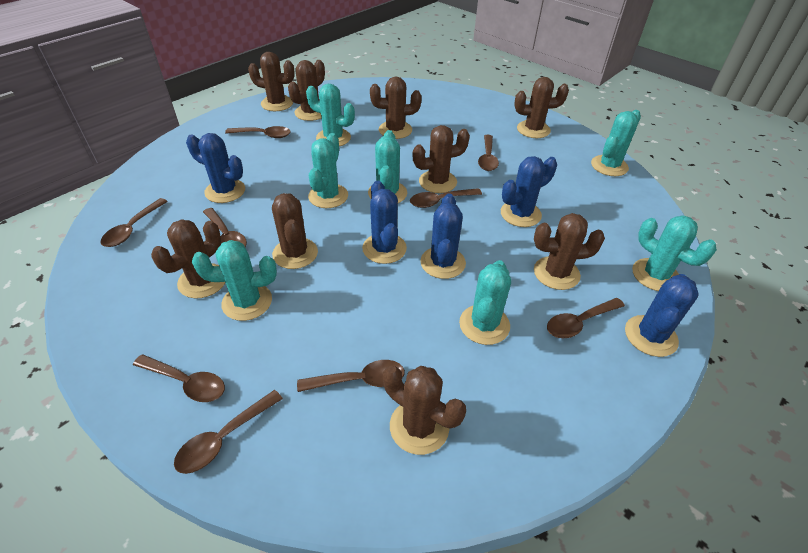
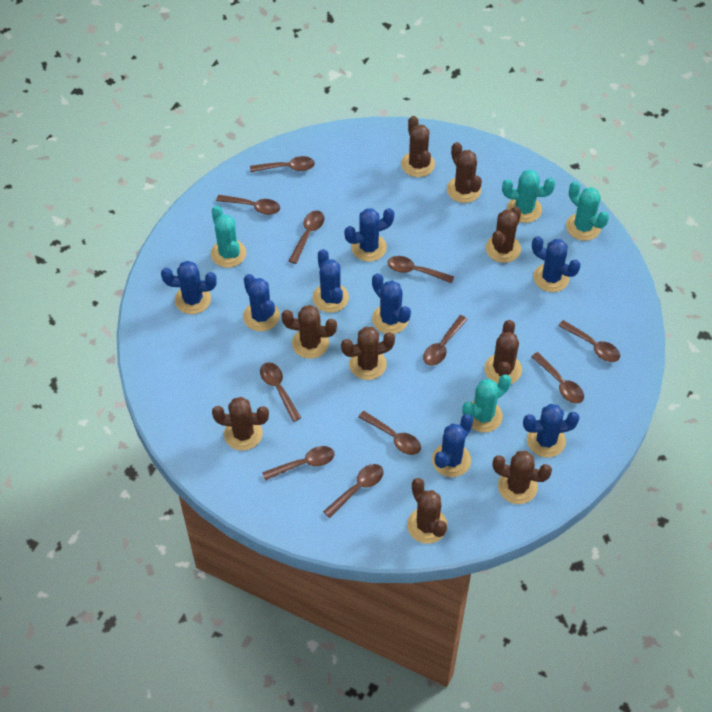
blue cactus: [186,133,245,203] [362,181,407,264] [420,193,466,279] [501,156,557,227] [625,274,699,357] = 5 -> [161,261,217,314] [243,274,280,331] [313,249,349,313] [344,208,394,261] [372,273,411,334] [432,414,473,477] [523,404,580,457] [532,236,581,292] = 8
brown spoon: [100,198,168,247] [133,354,225,402] [174,390,283,474] [203,208,247,247] [225,126,291,138] [297,360,405,392] [410,188,482,208] [478,135,499,171] [547,298,625,338] = 9 -> [216,195,280,215] [250,156,315,172] [260,362,301,422] [262,446,335,481] [289,211,325,264] [323,464,384,518] [358,411,421,455] [387,256,454,283] [423,315,468,366] [531,352,584,404] [558,320,620,362] = 11
turquoise cactus: [192,240,277,321] [306,84,355,146] [308,133,348,208] [368,130,407,203] [459,260,511,345] [591,110,641,176] [632,215,717,291] = 7 -> [211,206,246,268] [462,374,511,432] [502,169,555,223] [566,181,609,241] = 4

